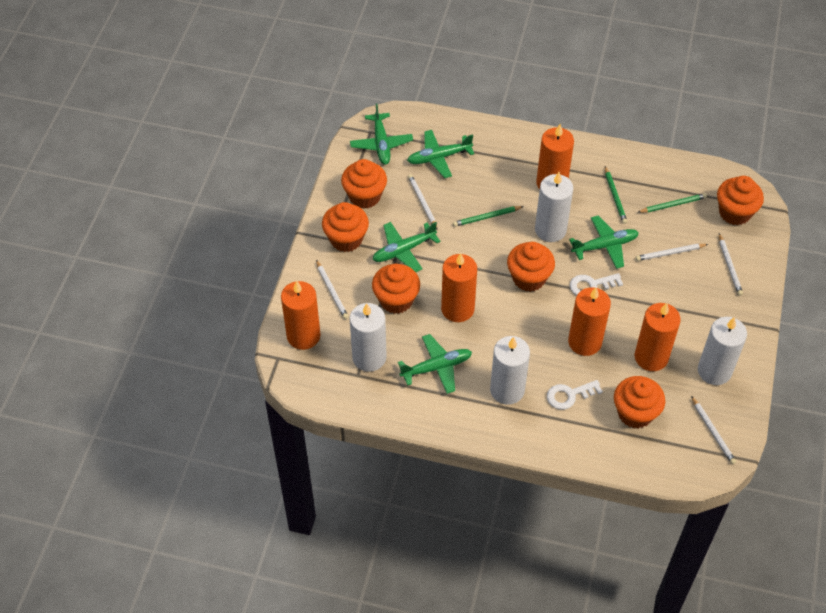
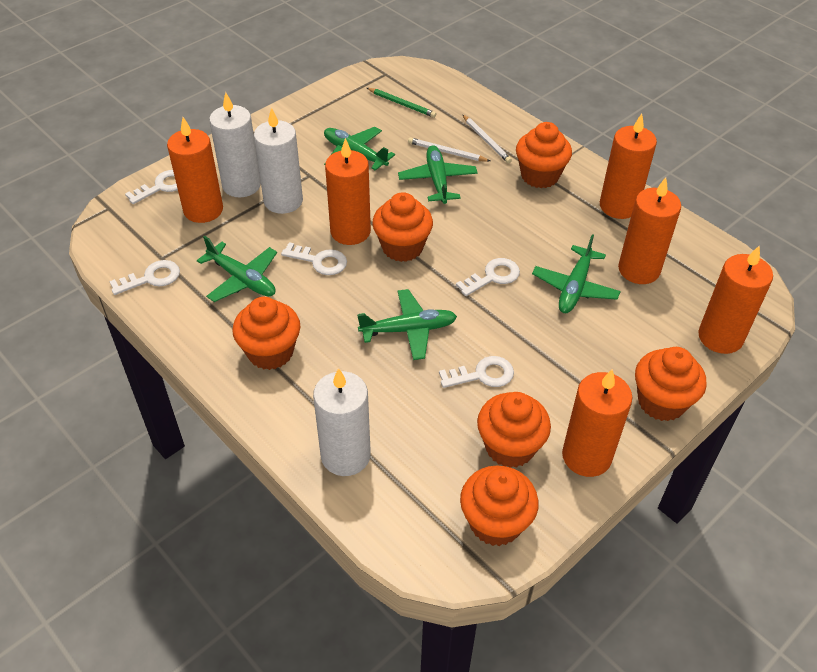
green pencil: [453,206,524,227] [605,166,627,224] [638,193,707,213] = 3 -> [367,88,437,118] = 1
orange candle: [281,281,321,350] [441,253,477,322] [536,124,574,189] [568,287,611,356] [634,303,681,371] = 5 -> [167,117,223,223] [325,138,371,245] [562,369,633,477] [600,114,657,219] [618,177,681,284] [698,246,773,354] = 6
white candle: [350,303,387,372] [490,336,530,405] [535,172,573,242] [698,317,747,385] = 4 -> [209,92,261,197] [254,107,303,214] [313,368,371,476] = 3
white key: [547,380,603,410] [570,273,623,296] = 2 -> [109,260,180,295] [125,170,178,204] [281,242,347,275] [439,356,514,388] [456,258,520,296] = 5
white pencil: [316,260,348,319] [408,174,437,229] [636,244,708,261] [691,396,736,465] [719,234,743,296] = 5 -> [408,137,490,162] [463,115,512,163] = 2

